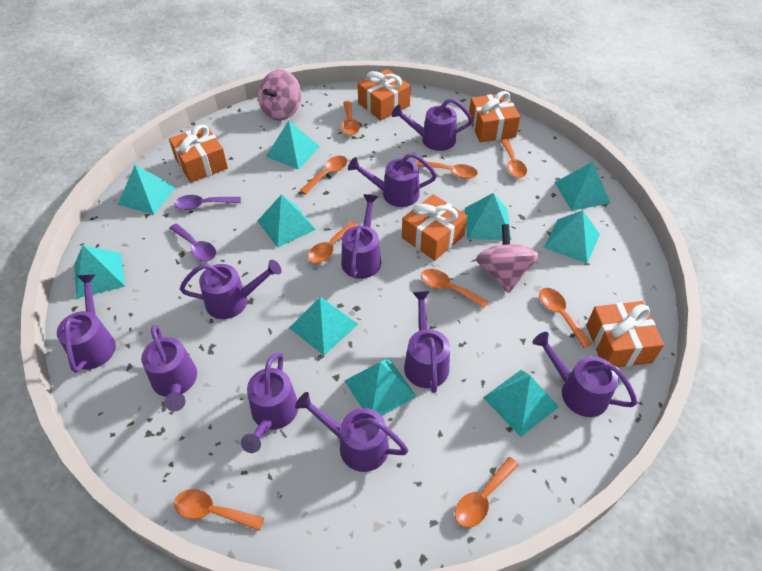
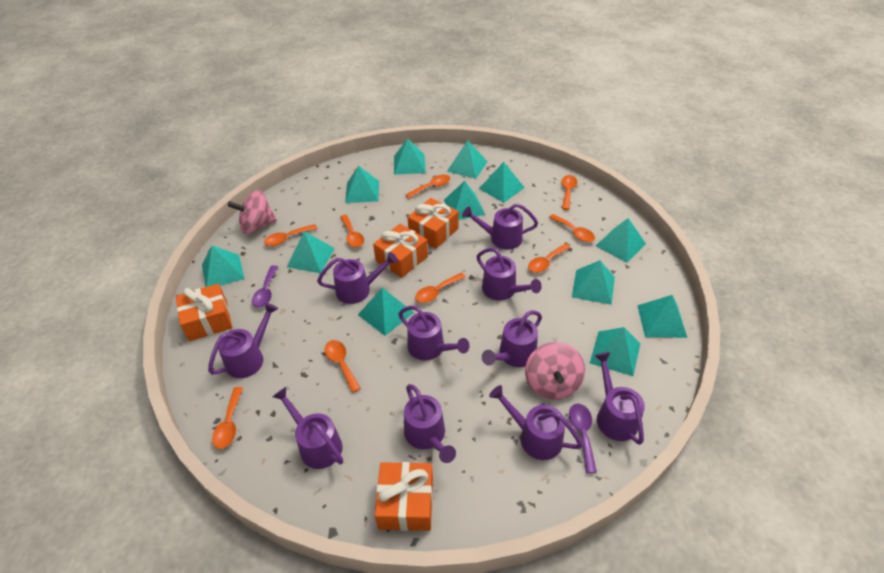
orange gift: [169,124,228,183] [358,69,411,121] [402,194,467,261] [469,91,520,142] [586,301,664,367] = 5 -> [176,283,232,341] [373,224,428,278] [375,462,433,531] [407,198,459,249] = 4
turquoise pyramid: [74,245,125,298] [118,165,176,215] [258,195,316,248] [266,121,320,170] [289,297,358,355] [345,358,417,416] [465,193,511,240] [483,370,559,437] [544,210,600,263] [554,162,610,211] = 10 -> [202,246,245,287] [287,231,335,273] [345,166,379,203] [358,288,414,336] [394,138,426,175] [444,181,485,220] [447,140,488,179] [479,162,525,203] [572,260,615,305] [590,327,641,376] [596,218,646,263] [637,295,687,338] = 12

